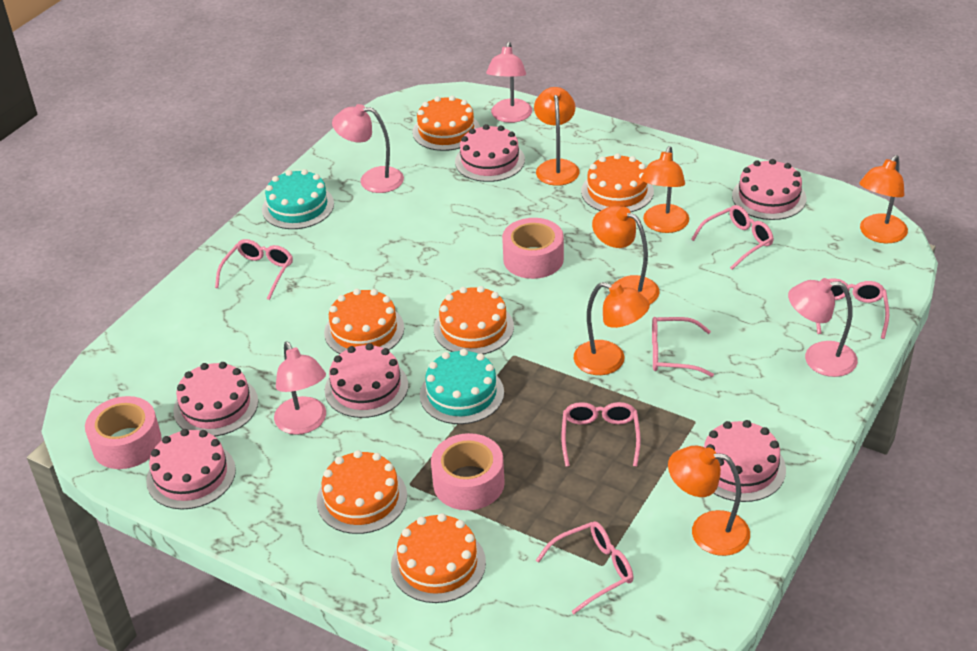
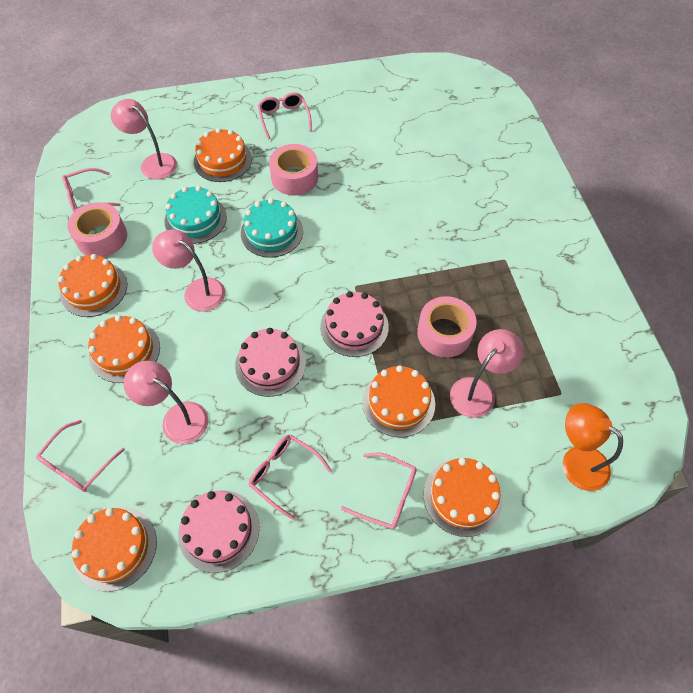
orange lamp: [534,87,580,186] [574,282,650,375] [592,206,660,304] [641,146,689,233] [668,446,750,556] [859,155,908,243] = 6 -> [563,403,623,491] = 1
pink cake: [146,429,236,509] [173,362,258,437] [325,343,408,418] [455,124,525,182] [702,420,786,502] [732,159,806,220] = 6 -> [178,490,260,573] [235,328,306,397] [320,291,389,357] = 3
pink glasses: [215,239,293,300] [536,521,634,614] [561,402,641,467] [652,317,714,377] [691,205,774,270] [816,278,889,339] = 6 -> [36,420,125,492] [62,168,121,212] [248,434,332,520] [258,92,312,140] [341,453,417,529] = 5

